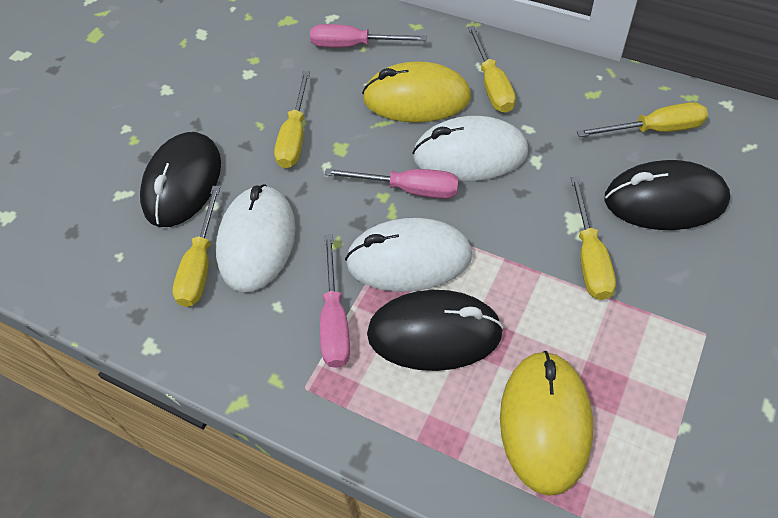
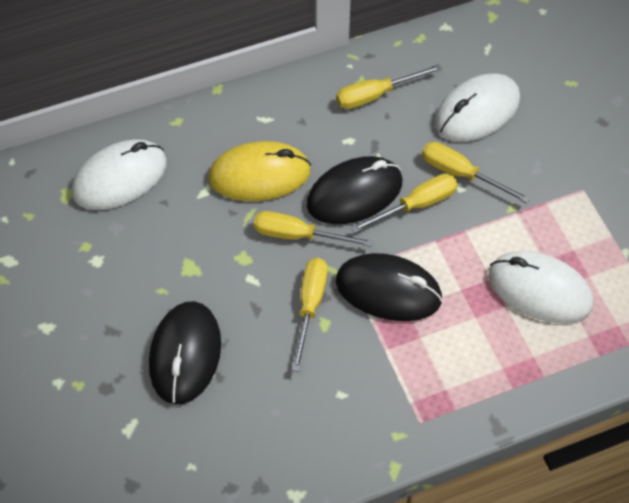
pink screwdriver: [310,24,427,48] [320,234,350,368] [324,168,459,199] = 3 -> none = 0
yellow mouse: [362,61,471,122] [500,351,593,496] = 2 -> [208,141,311,201] = 1

